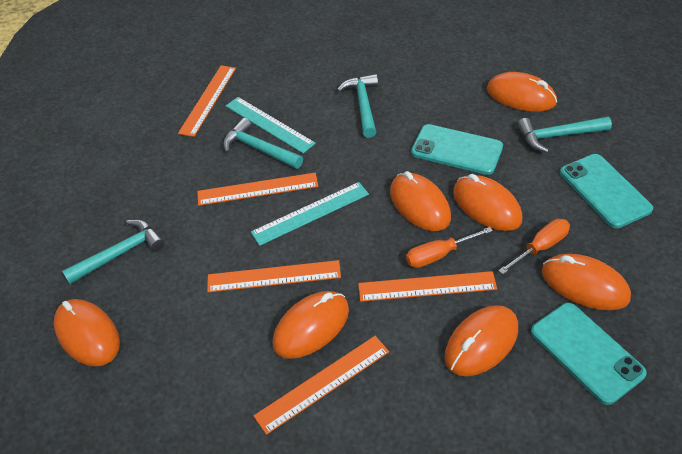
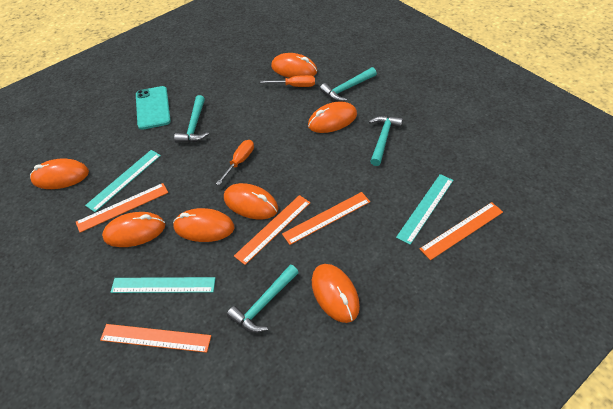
turquoise phone: [411,124,503,175] [531,303,647,405] [560,154,653,228] = 3 -> [136,86,171,130] = 1
turquoise ruler: [226,97,316,153] [251,182,369,246] = 2 -> [85,150,161,212] [111,277,215,293] [396,174,453,245] = 3

